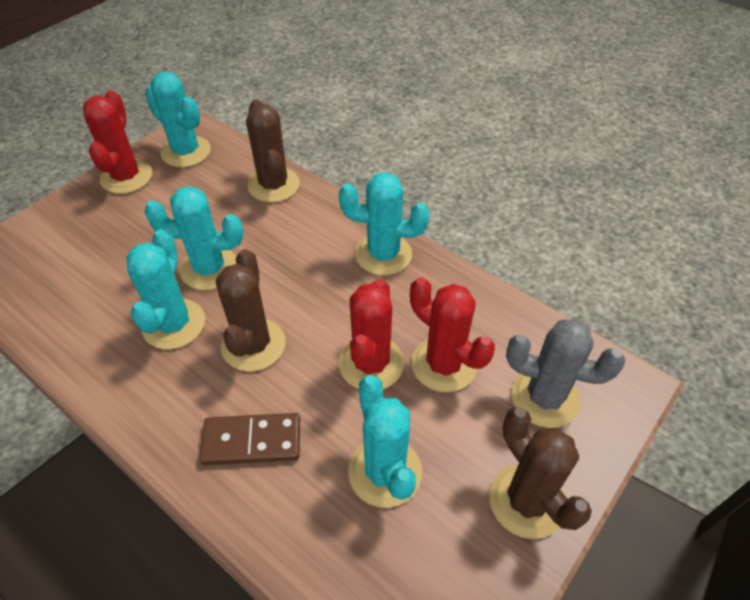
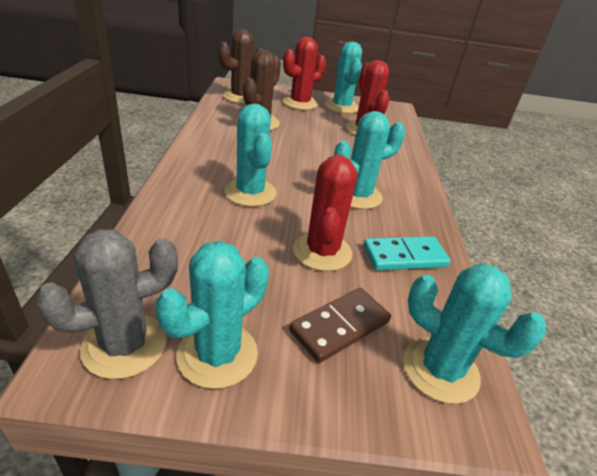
brown cactus: [216,249,285,372] [246,99,300,203] [489,407,592,539] = 3 -> [218,29,263,104] [243,50,281,130] = 2
turquoise domino: none = 0 -> [363,237,451,270] = 1

